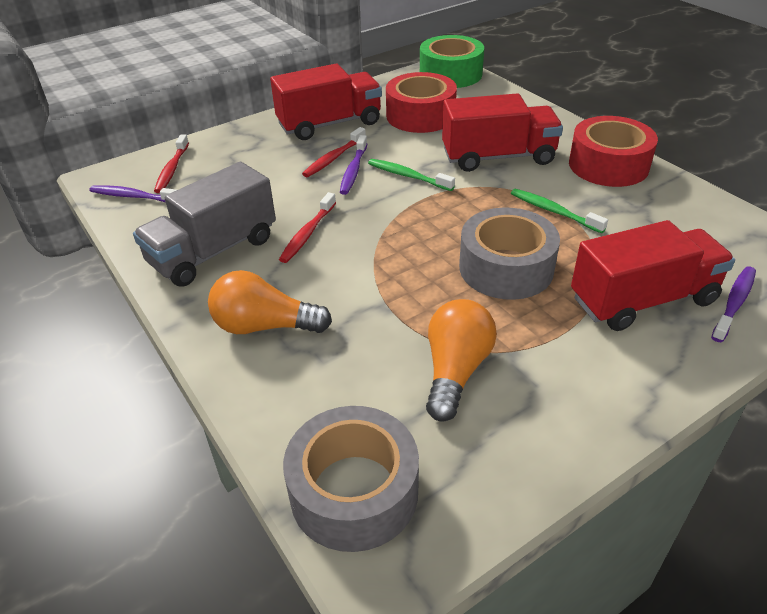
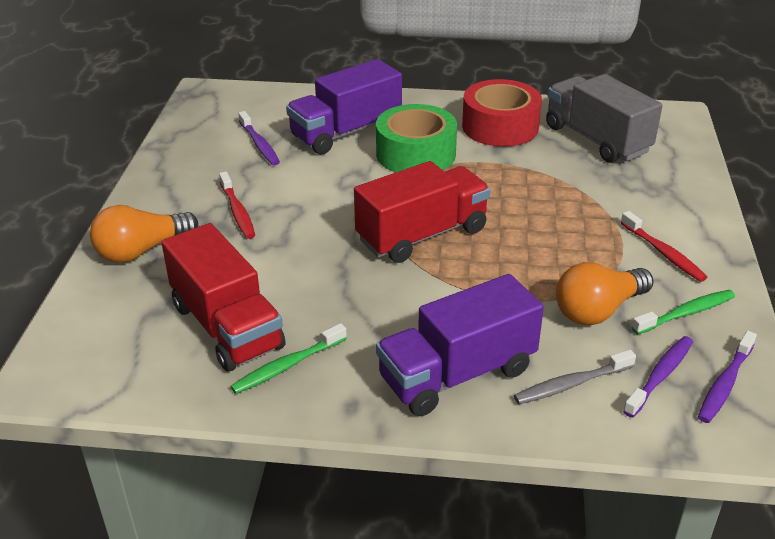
grey tape: [283,406,419,552] [459,208,560,300] = 2 -> none = 0
grey toothbrush: none = 0 -> [514,350,636,404] = 1
purple truck: none = 0 -> [286,59,402,154] [376,274,544,416] = 2
red tape: [386,72,457,133] [569,116,658,187] = 2 -> [462,79,542,147] = 1
red toothbrush: [154,134,189,193] [279,192,336,263] [302,127,366,177] = 3 -> [219,172,255,239] [621,211,707,282] = 2
red truck: [270,64,382,140] [442,93,563,172] [571,220,735,331] = 3 -> [161,223,286,372] [354,161,490,263] = 2

